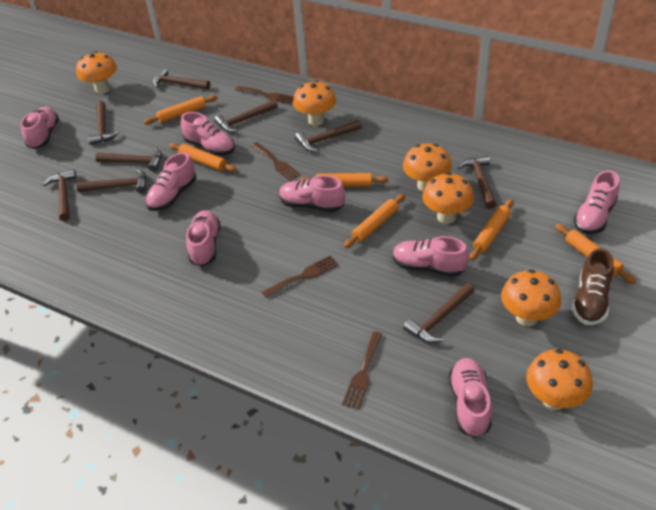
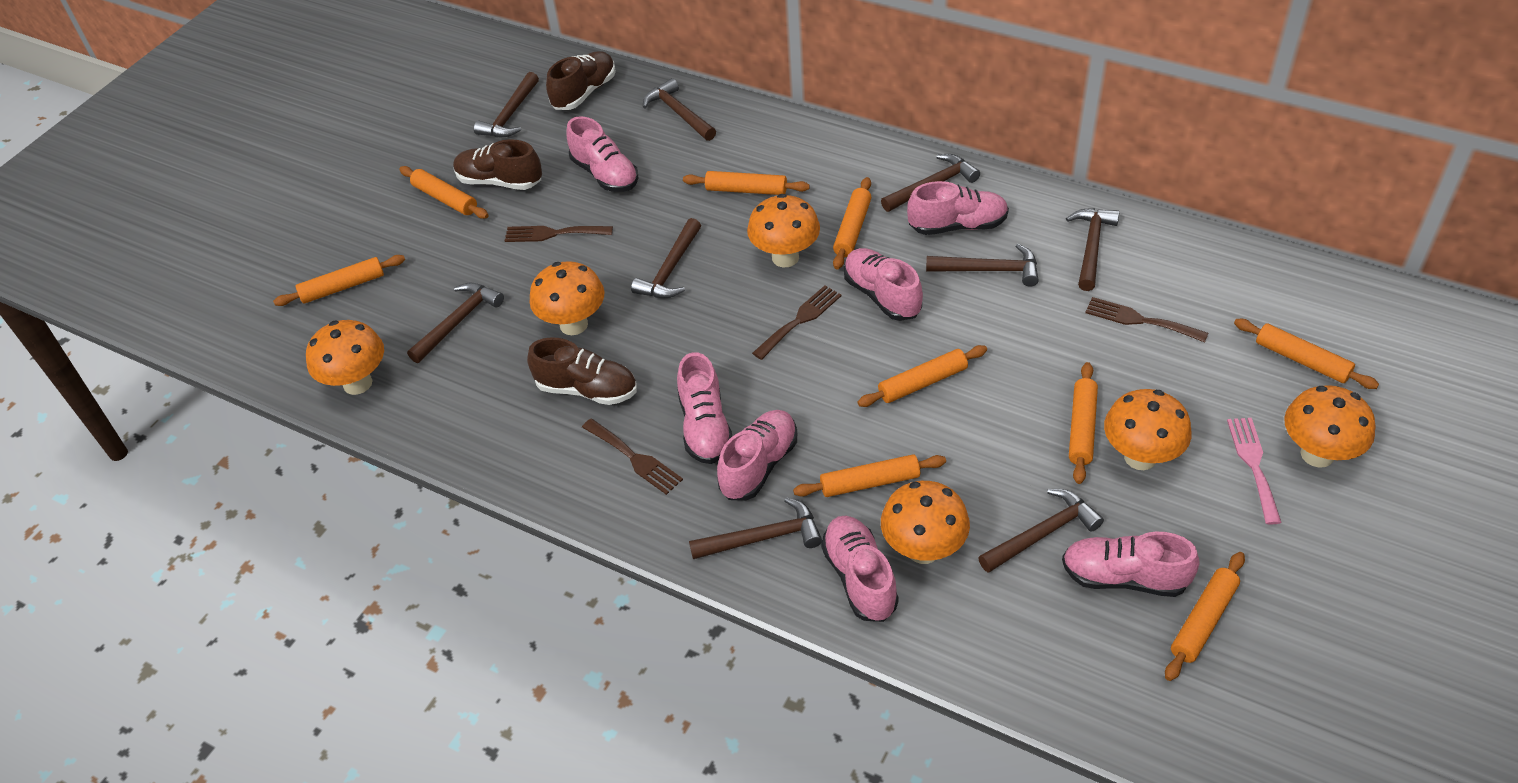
brown shoe: [572,248,614,325] = 1 -> [453,139,542,190] [527,337,637,405] [546,51,616,110] = 3
orange rolling pin: [144,95,218,125] [169,143,237,172] [300,173,389,187] [344,194,405,248] [470,199,514,260] [555,224,636,284] = 6 -> [273,255,405,306] [399,166,489,219] [683,171,810,195] [793,454,946,497] [833,177,871,270] [857,345,987,407] [1069,362,1098,484] [1165,552,1245,681] [1234,319,1379,389] = 9
pink fork: none = 0 -> [1227,418,1282,525] = 1
pink shoe: [21,107,59,149] [146,152,196,211] [181,112,235,156] [186,210,221,266] [279,175,345,212] [393,236,469,277] [449,358,492,438] [574,170,619,234] = 8 -> [566,116,638,192] [677,352,732,464] [717,410,797,500] [821,516,899,622] [844,248,923,321] [907,181,1009,235] [1062,532,1199,597] = 7

